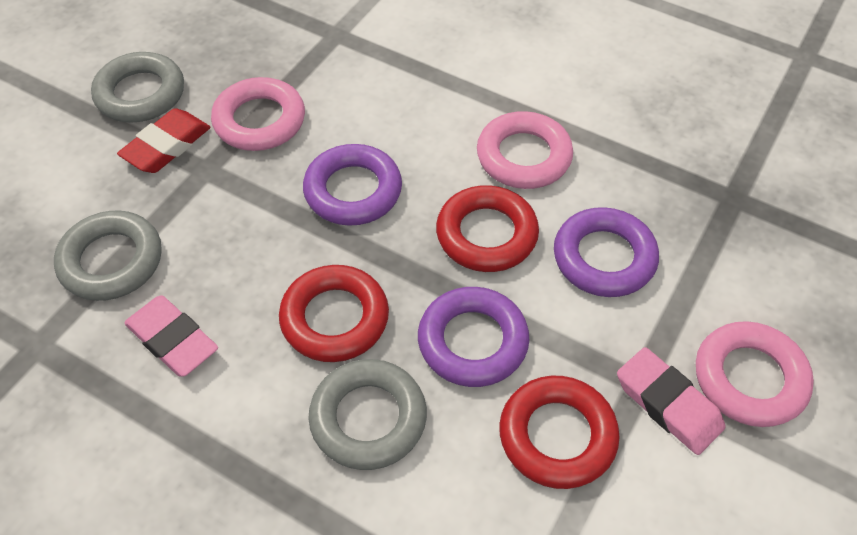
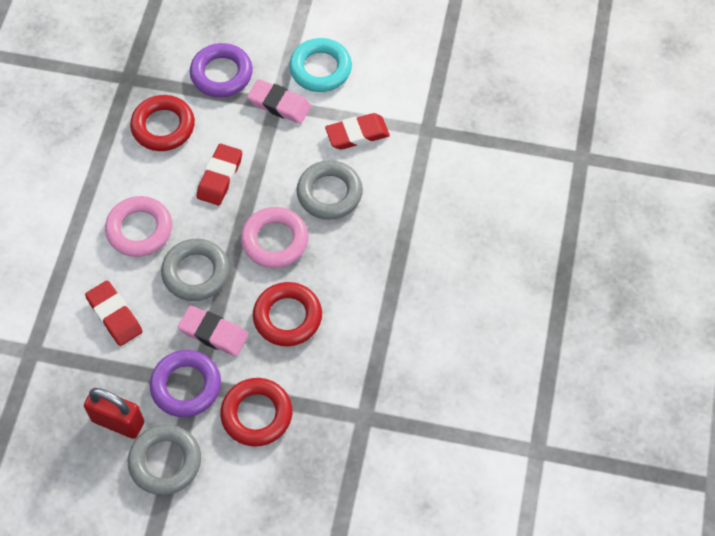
pink ring: [211,77,305,151] [477,111,573,189] [696,321,814,427] = 3 -> [105,196,172,257] [241,207,308,268] = 2
purple ring: [303,144,402,226] [418,287,529,387] [554,207,659,297] = 3 -> [150,350,221,417] [190,43,253,97] = 2
red eraser: [117,108,210,173] = 1 -> [85,281,142,346] [197,144,242,205] [325,113,390,150] = 3
red padlock: none = 0 -> [84,388,144,439] = 1
turquoise ring: none = 0 -> [289,38,352,92] = 1

